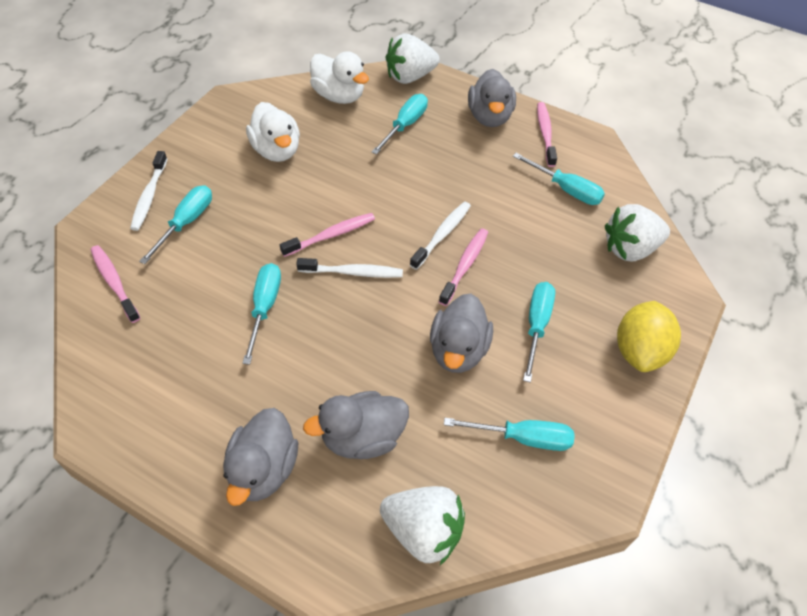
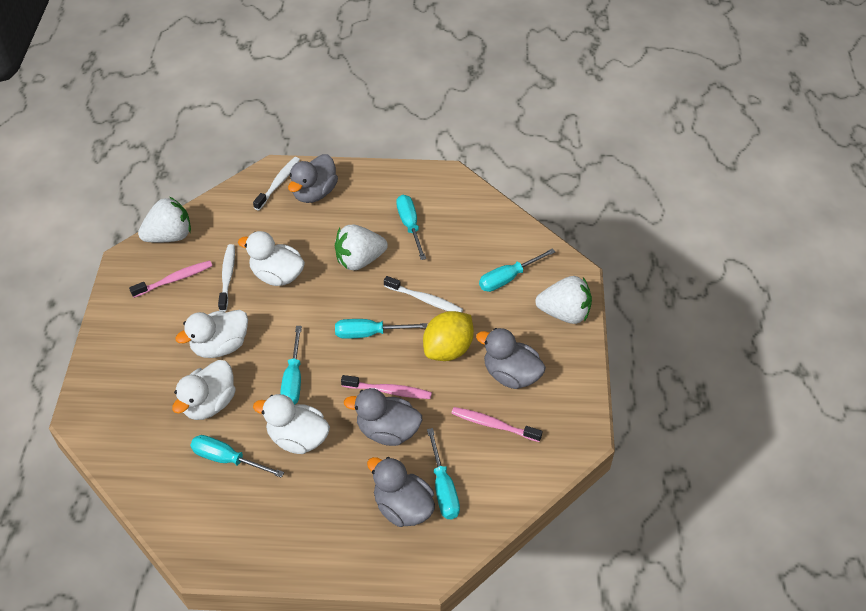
pink toothbrush: [91,245,140,323] [280,213,375,257] [439,228,488,306] [537,102,557,167] = 4 -> [129,261,212,298] [341,375,432,399] [451,407,543,442] = 3
white duck: [246,102,300,162] [310,51,369,104] = 2 -> [172,360,236,420] [175,310,248,358] [238,231,305,286] [253,394,330,454] = 4

